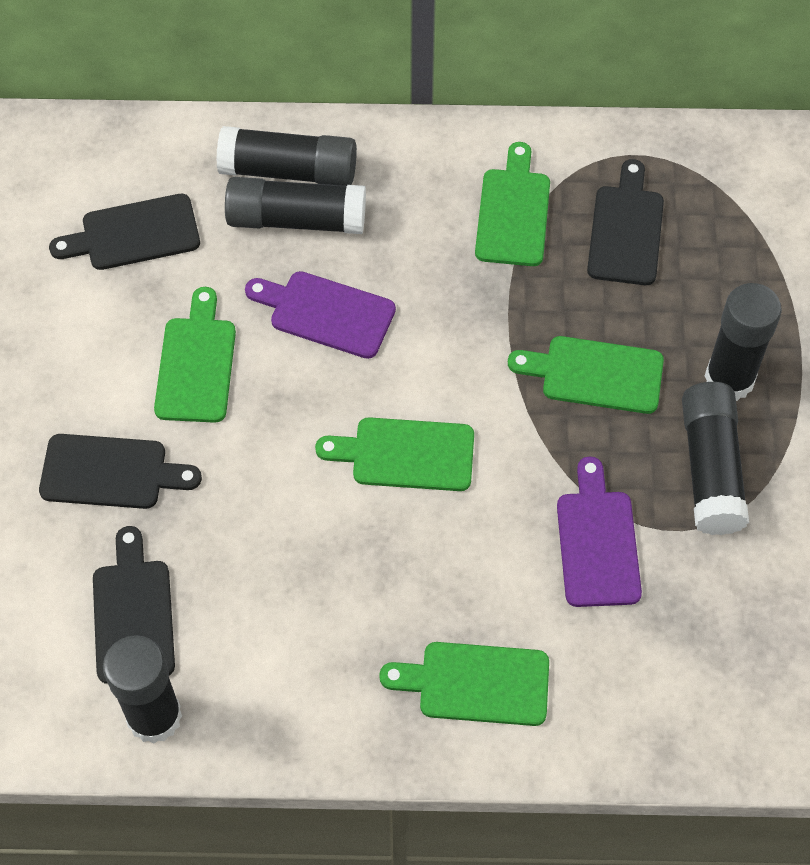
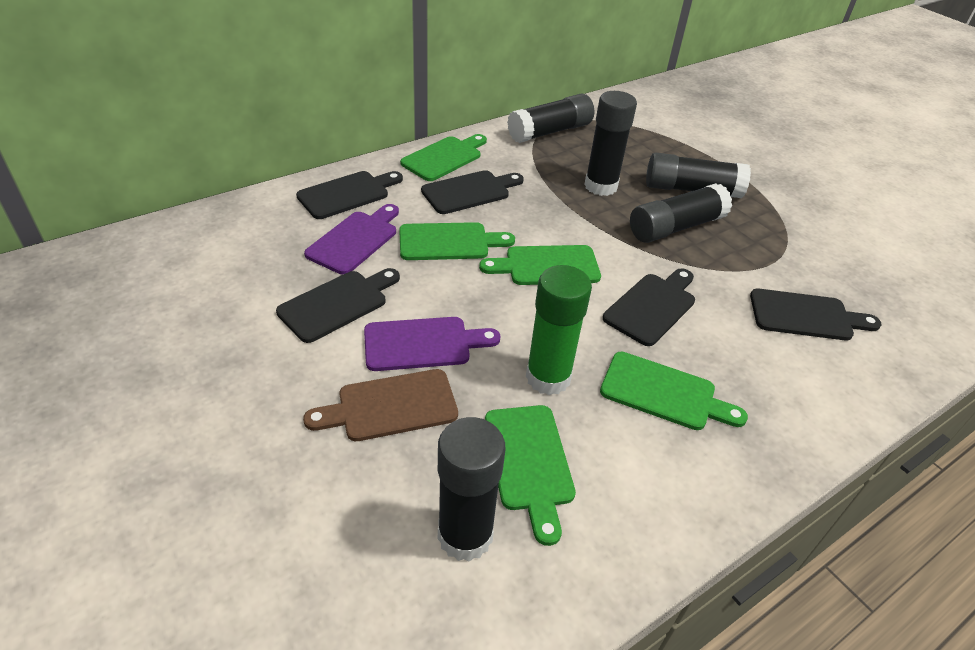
black cutting board: [39,434,202,509] [49,194,200,270] [93,526,175,684] [587,159,664,285] = 4 -> [276,268,400,343] [296,171,403,219] [421,170,524,214] [603,268,695,346] [750,289,881,340] = 5
brown cutting board: none = 0 -> [303,369,458,441] = 1
green glue stick: none = 0 -> [526,265,592,395] = 1

